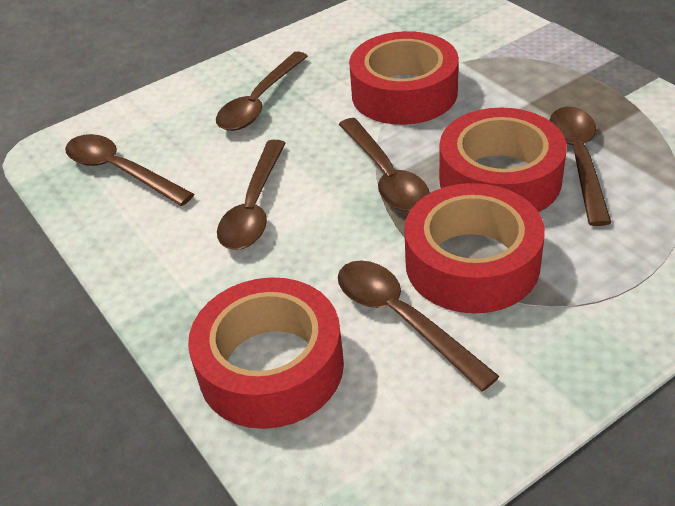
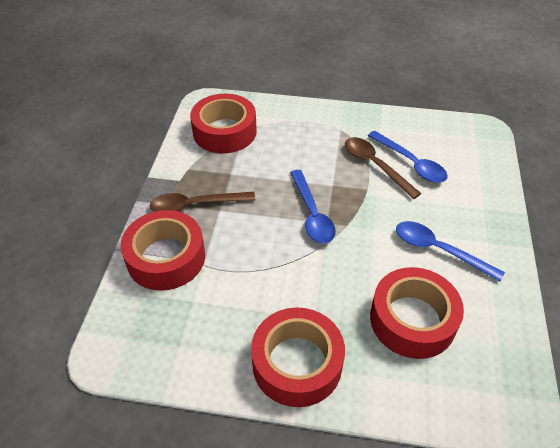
blue spoon: none = 0 -> [290,170,336,243] [368,131,448,183] [396,221,505,281] = 3
brown spoon: [65,134,194,206] [216,52,308,131] [217,140,285,250] [338,260,500,391] [339,118,430,212] [549,107,611,226] = 6 -> [150,192,255,212] [345,137,422,199] = 2

